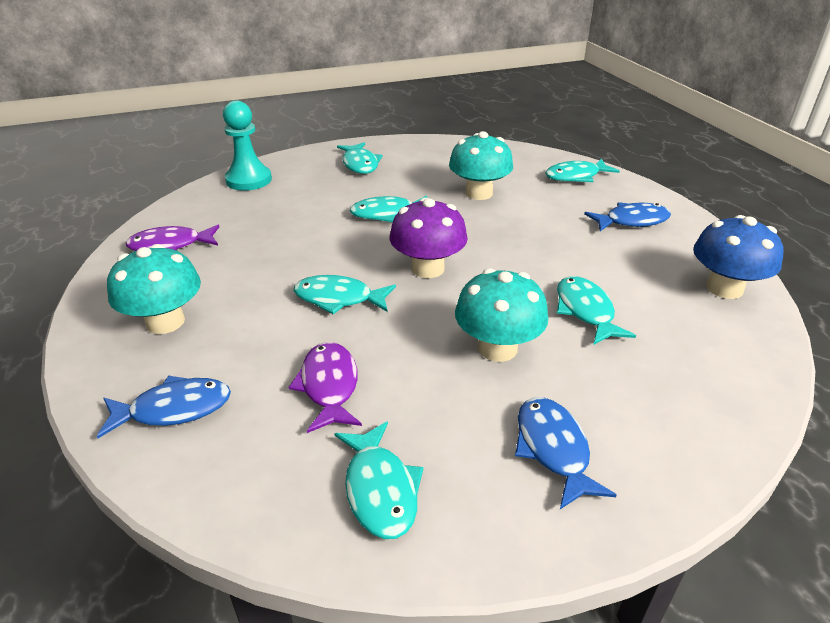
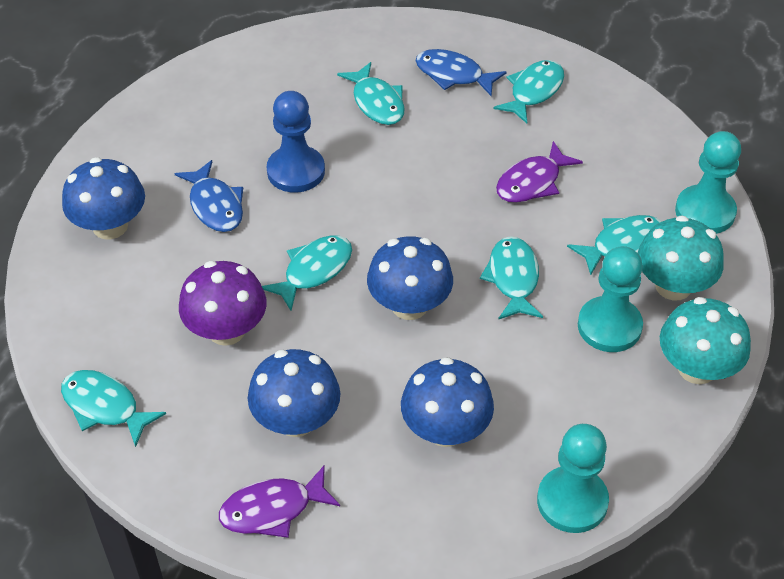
blue fish: [97,375,231,438] [515,397,617,509] [584,202,671,231] = 3 -> [174,160,243,232] [415,49,507,97] = 2
blue mushroom: [693,215,784,299] = 1 -> [62,157,145,239] [248,349,340,437] [367,236,453,320] [401,357,494,447] = 4
blue pawn: none = 0 -> [267,91,325,193] = 1
turquoise mushroom: [107,244,201,334] [449,131,513,200] [455,268,548,362] = 3 -> [638,215,724,300] [660,297,751,384] = 2
turquoise pawn: [223,100,272,191] = 1 -> [537,424,609,533] [578,246,643,352] [675,131,741,234] = 3

